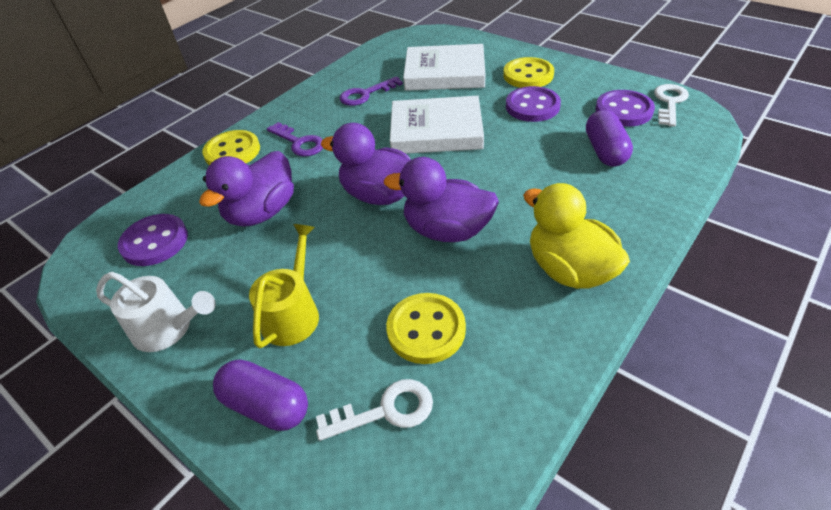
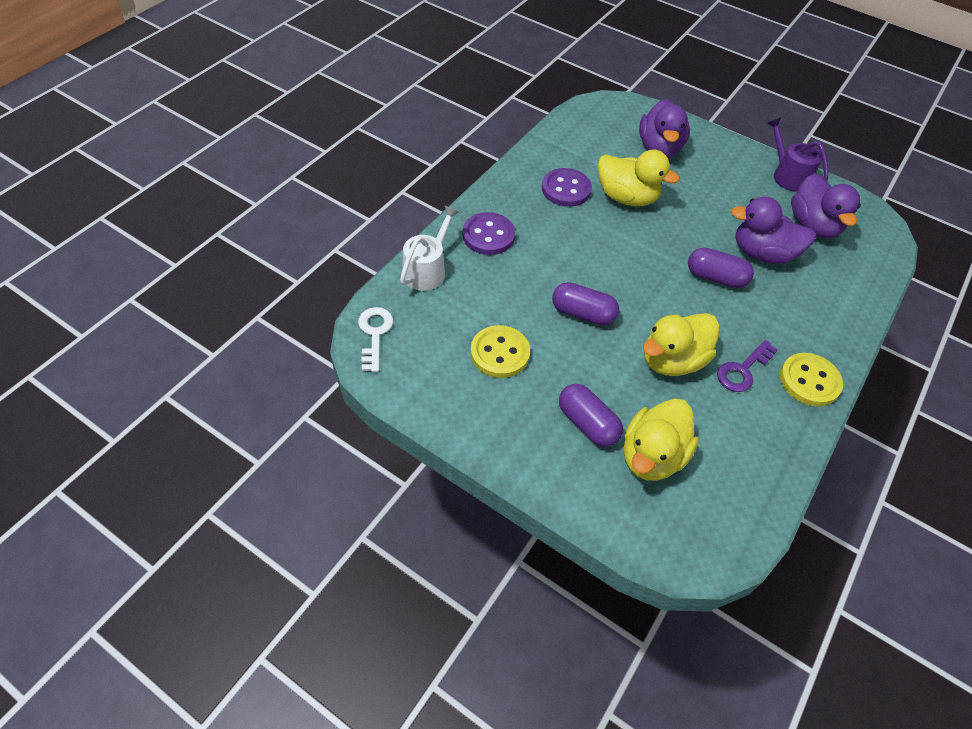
purple button: [118,214,188,266] [506,86,561,122] [595,90,655,127] = 3 -> [462,212,515,255] [542,168,592,207] = 2
purple capsule: [213,359,308,431] [586,110,633,167] = 2 -> [552,282,619,325] [559,384,623,447] [688,247,754,288] = 3
purple key: [267,122,323,157] [340,76,403,106] = 2 -> [717,340,778,392] = 1
purple watering can: none = 0 -> [768,118,828,192] = 1
white book: [390,96,484,154] [403,44,485,91] = 2 -> none = 0
white key: [316,379,433,441] [654,84,689,127] = 2 -> [358,307,393,372] = 1
yellow button: [202,130,260,165] [386,293,466,364] [503,57,554,88] = 3 -> [470,325,530,378] [780,353,843,406] = 2
yellow duck: [523,183,630,289] = 1 -> [598,150,680,207] [624,399,699,481] [643,313,719,376] = 3
yellow watering can: [249,224,319,349] = 1 -> none = 0

